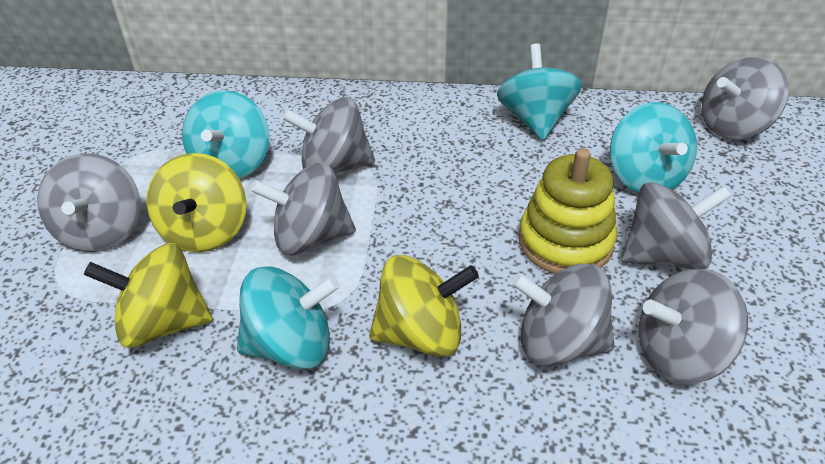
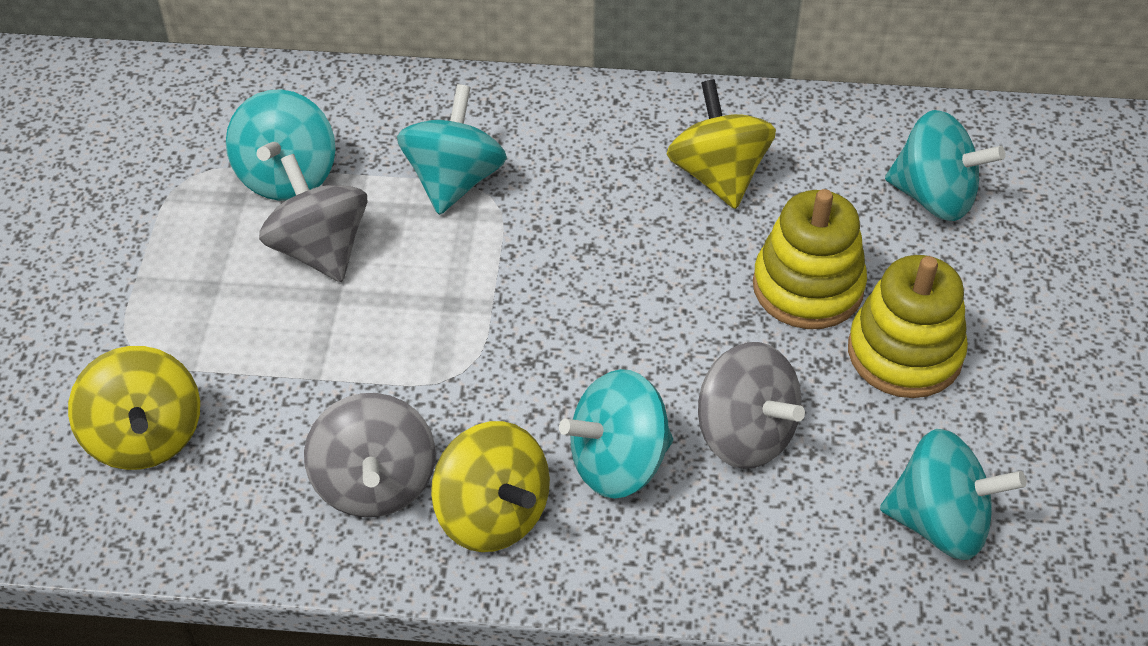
grey spinning top: [37,153,140,252] [250,162,356,255] [282,97,375,173] [511,264,615,367] [621,182,731,269] [638,269,748,384] [702,57,788,139] = 7 -> [259,154,368,282] [304,393,435,517] [698,342,805,469] = 3
turquoise spinning top: [182,90,269,179] [237,266,340,370] [497,43,582,140] [610,102,697,193] = 4 -> [226,89,335,201] [397,84,507,215] [559,369,673,499] [880,429,1026,560] [885,110,1006,221] = 5
yellow stacking toy: [518,148,617,274] = 1 -> [753,189,867,329] [848,255,968,398] = 2

